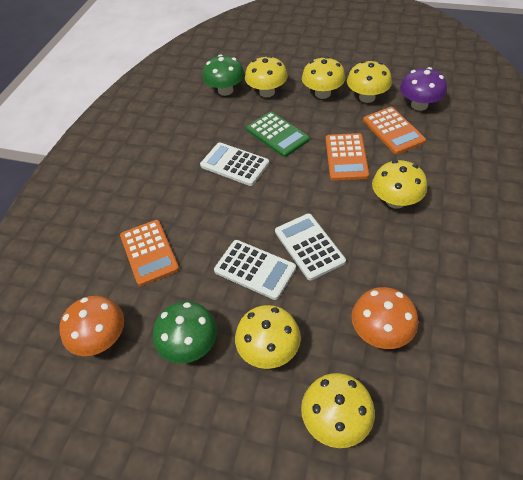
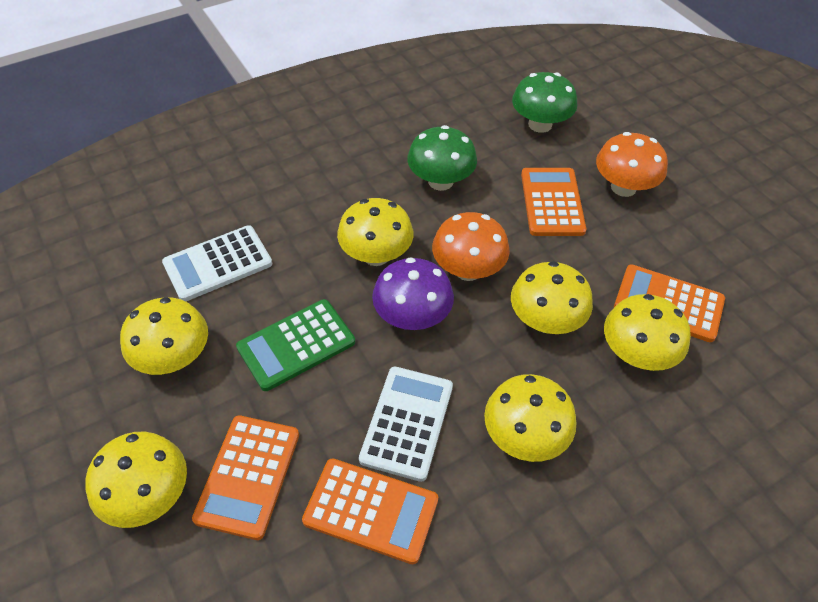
orange calculator: [120,220,179,286] [326,133,369,181] [363,107,426,154] = 3 -> [192,415,299,540] [302,458,438,564] [521,168,586,236] [614,264,725,342] = 4
white calculator: [200,142,269,186] [214,240,296,300] [275,214,346,281] = 3 -> [162,225,272,301] [359,366,453,482] = 2

